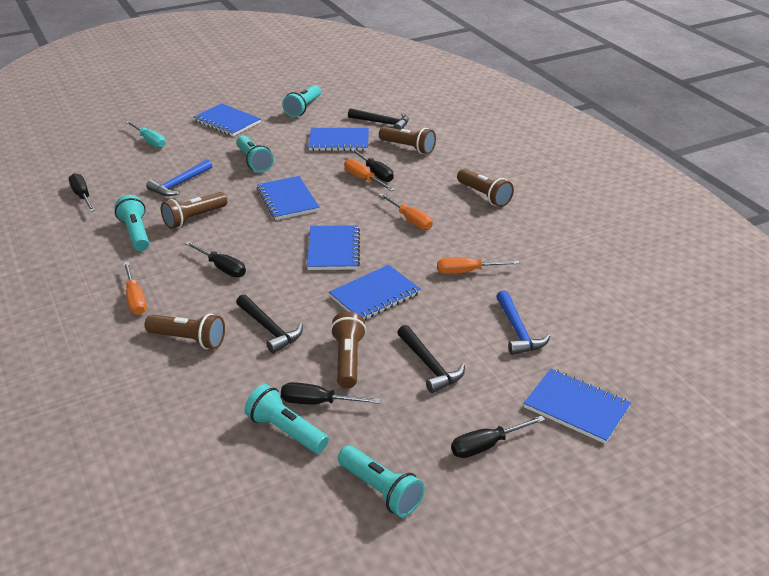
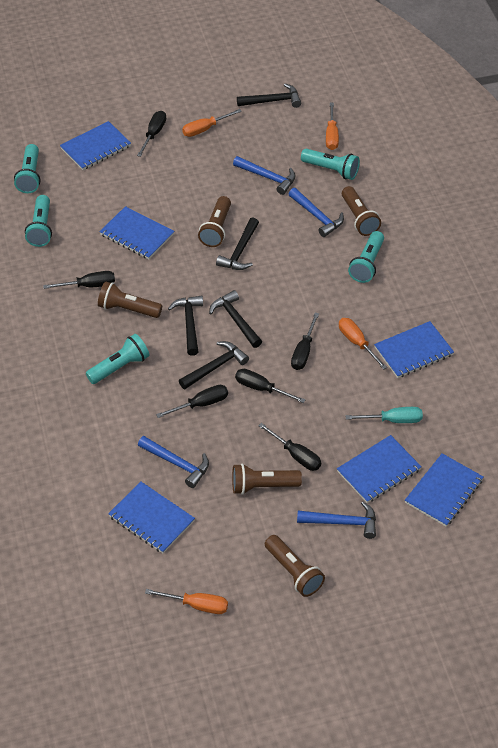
black hammer: [236,294,303,354] [348,108,409,130] [397,325,465,393] = 3 -> [168,295,203,356] [179,341,249,389] [209,290,262,348] [216,217,259,270] [237,84,301,108] = 5
black screwdriver: [69,173,95,212] [185,241,246,277] [281,382,380,404] [351,149,394,182] [451,416,545,458] = 5 -> [43,271,115,289] [137,111,166,157] [156,385,228,418] [235,369,305,403] [258,423,321,471] [291,313,319,370] = 6
blue hammer: [146,159,212,196] [496,290,551,355] = 2 -> [138,436,209,488] [233,156,296,195] [289,188,344,237] [297,501,376,539] = 4

